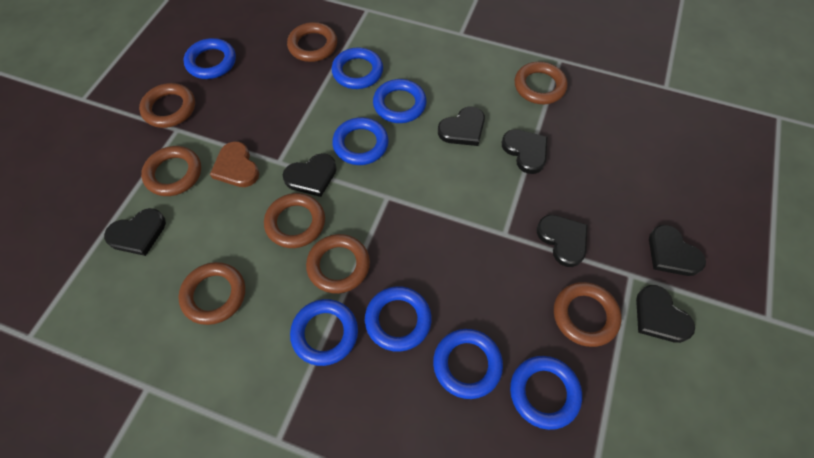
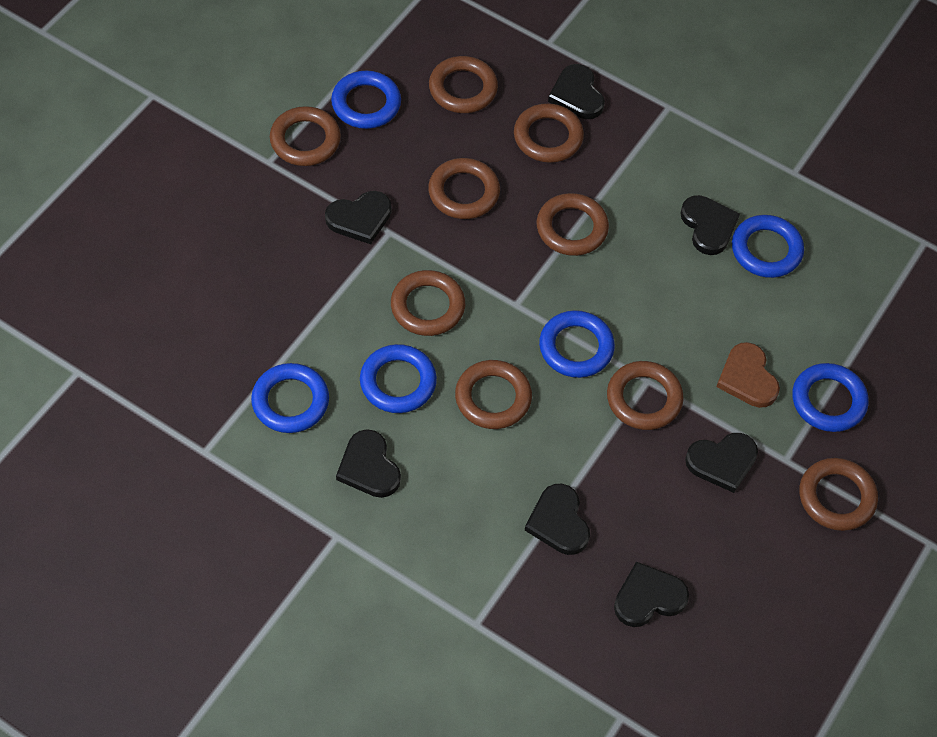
blue ring: [184,38,236,79] [290,299,358,366] [332,48,383,89] [332,117,389,165] [365,286,432,352] [373,79,427,123] [433,329,503,399] [510,356,582,430] = 8 -> [251,363,329,433] [331,70,401,129] [360,344,437,413] [539,310,615,378] [732,215,804,278] [792,363,869,432] = 6
brown ring: [139,83,195,128] [141,146,201,196] [178,262,245,325] [264,193,325,248] [287,22,337,62] [306,234,370,294] [515,62,568,104] [554,282,622,347] = 8 -> [270,106,341,166] [391,270,465,336] [428,158,500,219] [429,56,498,113] [455,360,532,429] [514,103,584,163] [537,193,609,256] [607,361,684,430] [799,458,878,531] = 9

